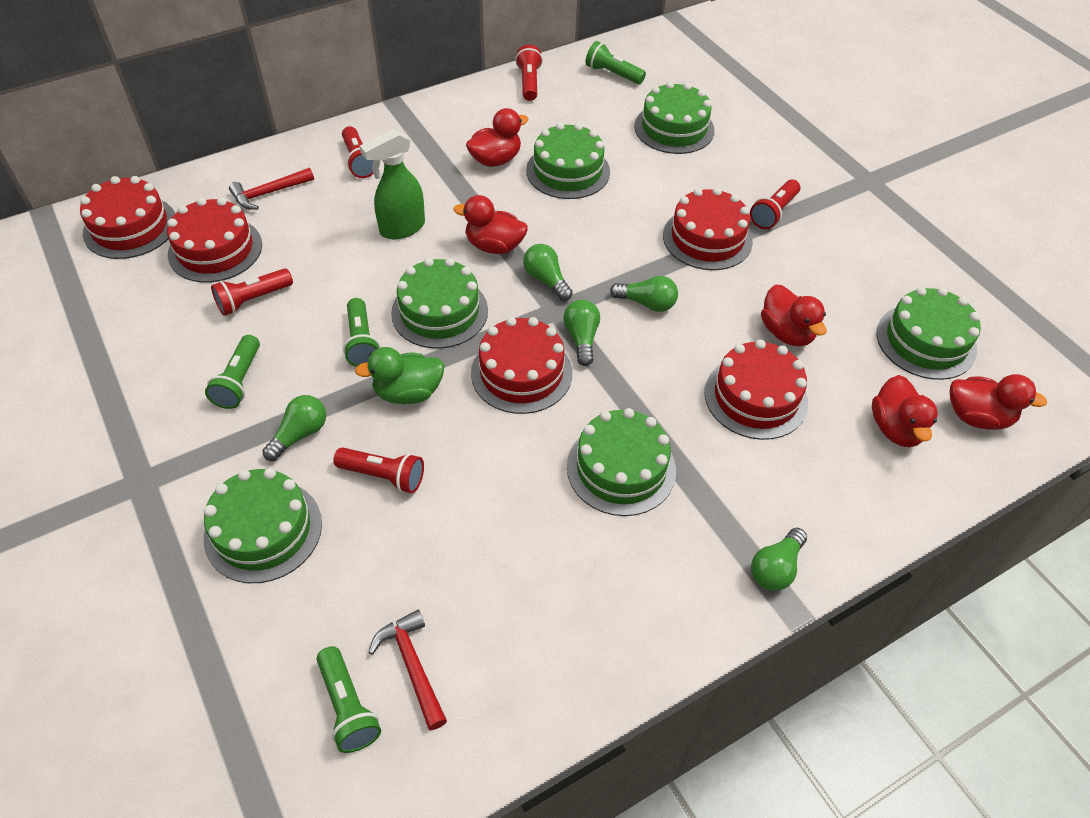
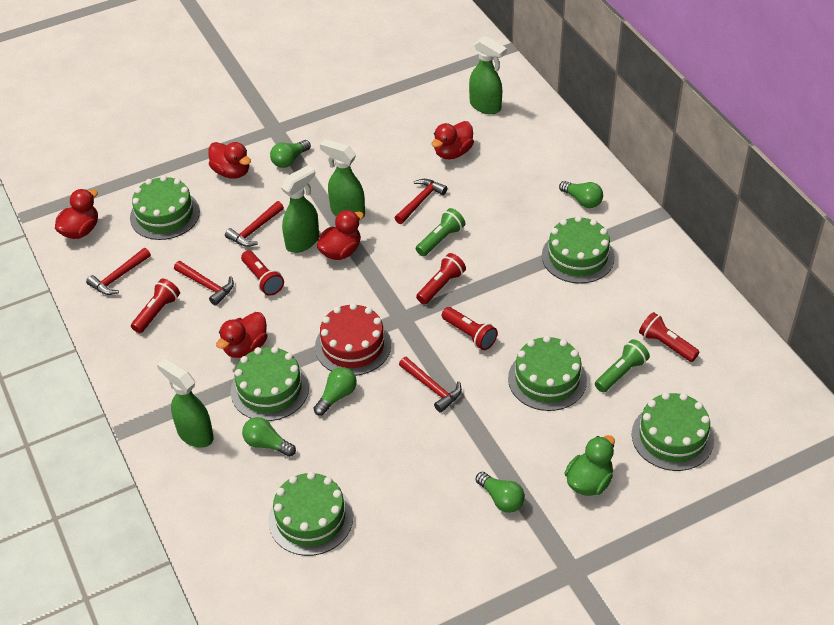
green flashlight: [205,335,260,409] [317,646,381,753] [343,298,380,367] [585,41,646,84] = 4 -> [416,208,465,256] [595,339,650,393] = 2
green spray bottle: [360,129,425,239] = 1 -> [157,358,214,448] [281,165,319,253] [320,139,365,217] [469,36,507,114] = 4
red cake: [80,176,175,259] [167,198,262,283] [471,317,572,414] [663,187,753,270] [705,339,808,440] = 5 -> [315,303,391,376] = 1
red hammer: [229,168,314,210] [369,610,447,730] = 2 -> [86,248,151,295] [174,261,234,306] [225,201,284,247] [395,179,447,224] [399,357,462,413] = 5

